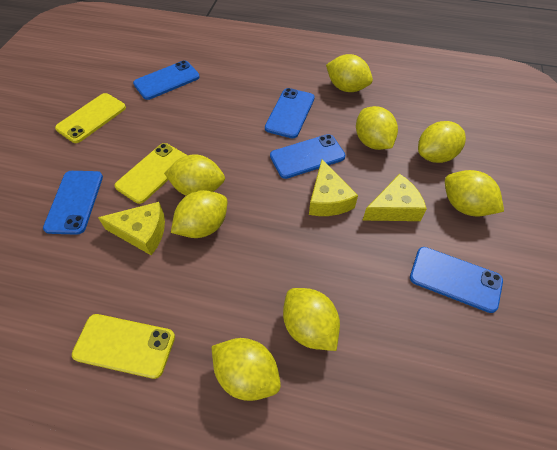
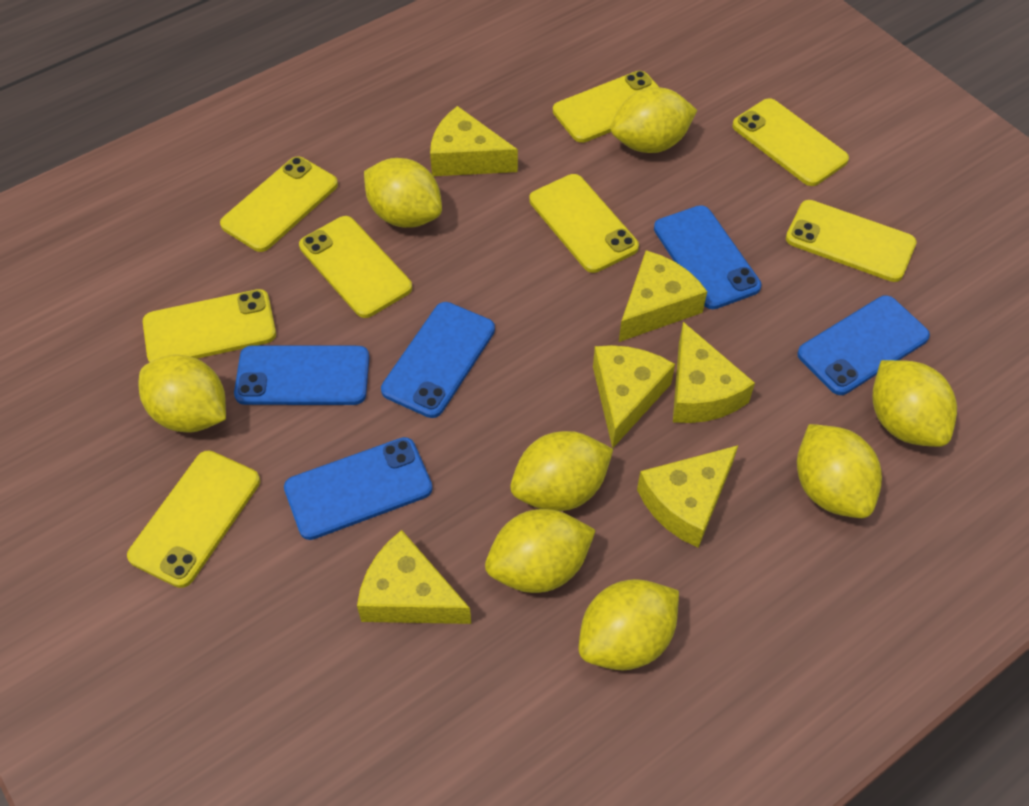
yellow cheese: [98,202,165,255] [309,159,358,216] [362,174,427,221] = 3 -> [357,530,471,624] [430,106,518,176] [593,345,675,449] [619,250,707,342] [637,445,738,548] [673,322,755,423] = 6
yellow phone: [55,93,126,143] [72,314,175,379] [114,143,187,204] = 3 -> [127,451,260,588] [143,289,276,363] [220,157,338,252] [299,216,412,318] [529,174,639,273] [553,71,659,143] [732,98,849,186] [786,200,917,282] = 8

